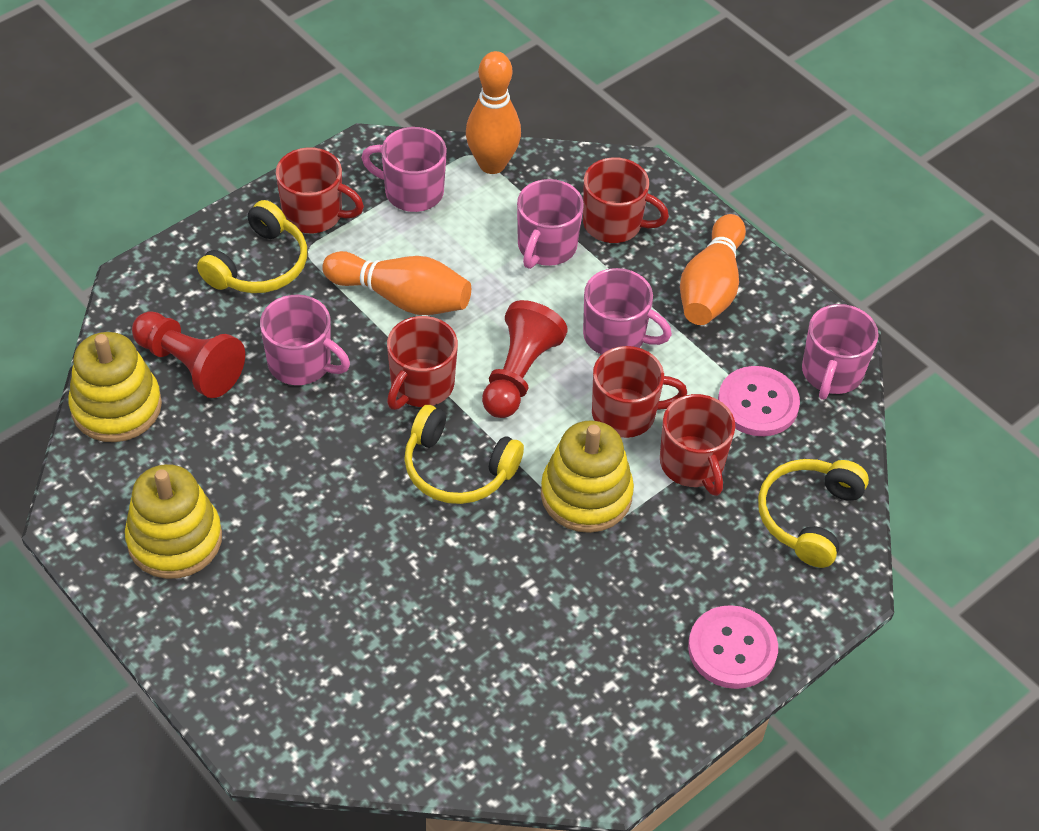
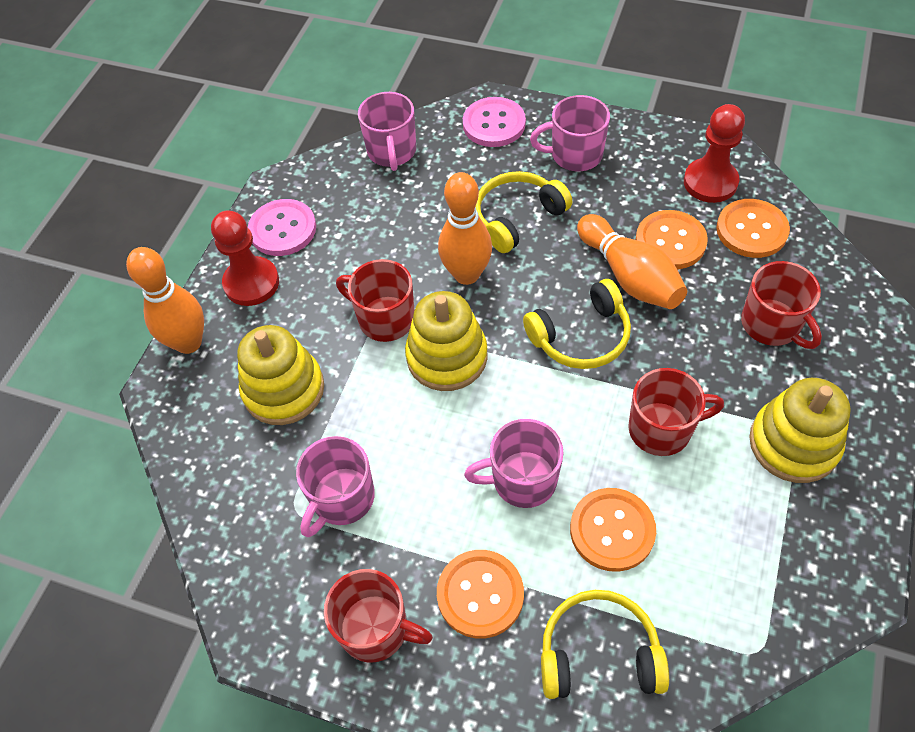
orange button: none = 0 -> [437,550,524,639] [570,488,656,572] [635,210,708,269] [716,199,790,258] = 4
pink mug: [260,295,350,385] [361,127,447,212] [517,179,584,269] [583,268,672,355] [802,304,879,400] = 5 -> [296,436,375,537] [358,92,416,171] [464,419,564,508] [530,95,610,171] = 4
red mug: [276,147,364,233] [387,316,458,410] [583,157,669,243] [592,346,687,438] [660,394,735,496] = 5 -> [324,569,433,662] [336,259,414,342] [628,368,724,456] [741,261,822,349] = 4

